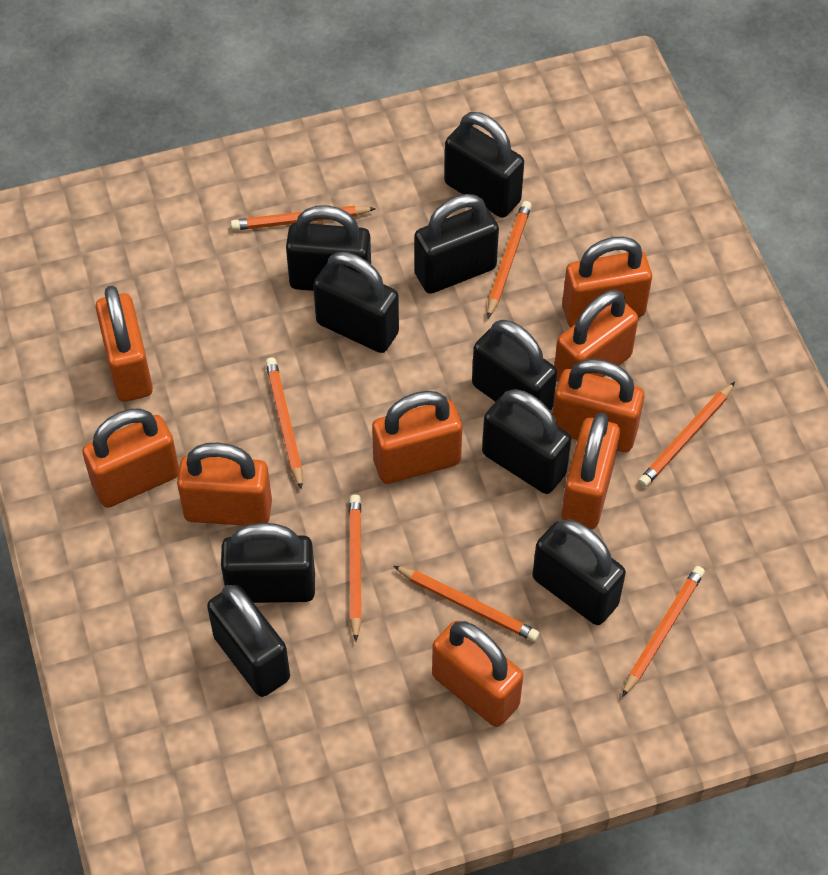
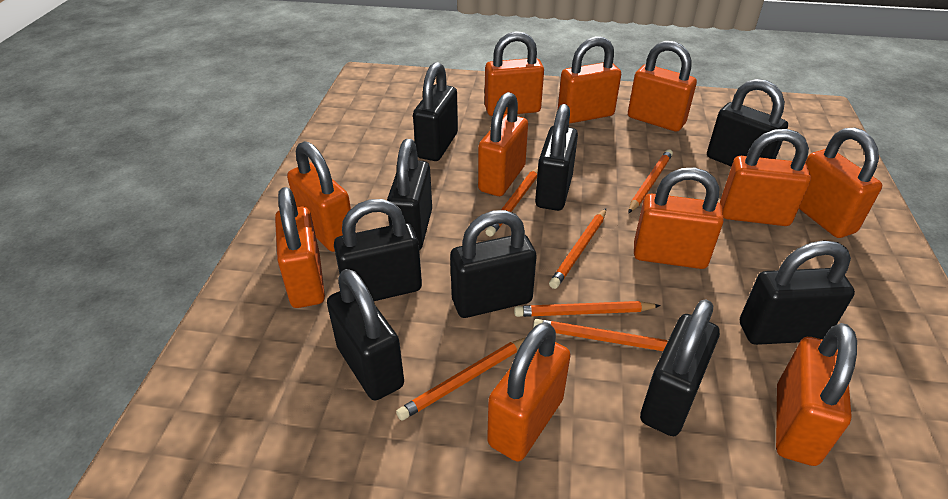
orange padlock: [82,408,179,508] [95,286,153,402] [177,443,272,526] [372,391,462,484] [432,620,523,727] [552,359,644,452] [554,290,638,382] [561,412,620,529] [562,236,652,327] = 9 -> [275,187,325,308] [287,141,351,252] [478,92,528,196] [485,31,544,116] [487,322,571,462] [558,36,621,124] [628,41,697,132] [634,168,724,269] [720,129,811,226] [776,323,857,466] [799,127,882,238] = 11
orange pencil: [231,206,376,231] [265,357,303,490] [349,494,362,642] [393,566,540,642] [487,201,531,318] [622,566,705,697] [638,382,735,487] = 7 -> [396,338,525,421] [486,167,538,237] [514,301,661,317] [533,319,668,351] [549,208,606,289] [628,149,673,213] = 6

